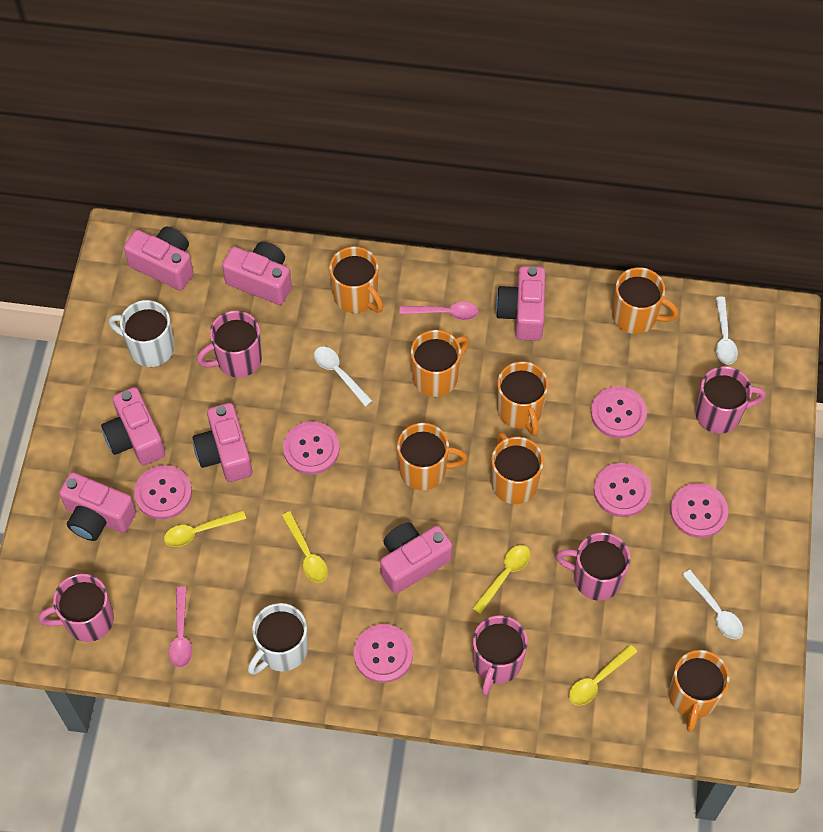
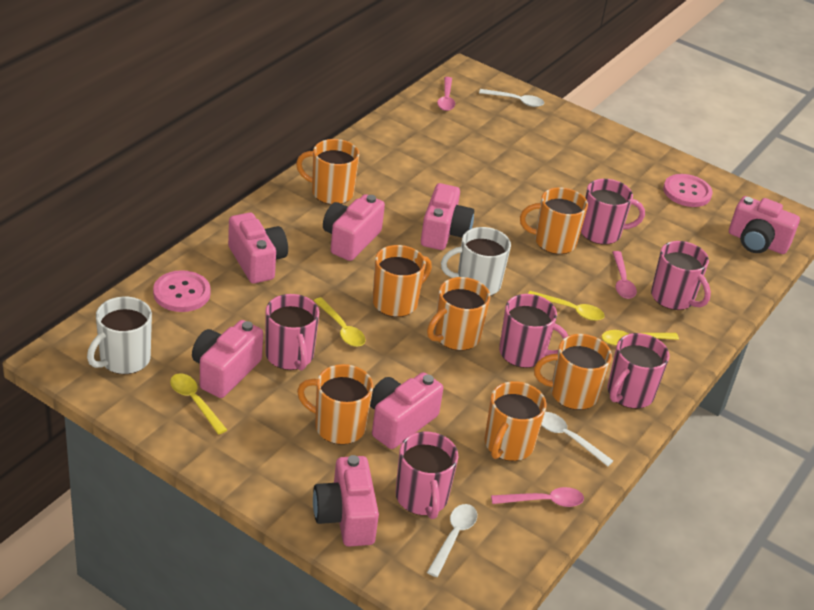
pink button: [134,465,192,520] [283,421,340,475] [354,624,413,683] [591,386,647,439] [594,463,651,517] [670,483,728,538] = 6 -> [153,270,211,312] [663,174,713,207] = 2
pink mug: [38,574,114,642] [197,311,262,378] [473,616,528,695] [556,533,631,601] [695,366,766,434] = 5 -> [265,294,319,371] [396,432,458,519] [499,294,568,368] [581,179,645,245] [608,333,669,409] [651,241,711,310] = 6
pink spoon: [169,587,192,668] [399,302,479,320] = 2 -> [437,77,455,111] [491,487,584,507] [612,251,637,299] = 3

